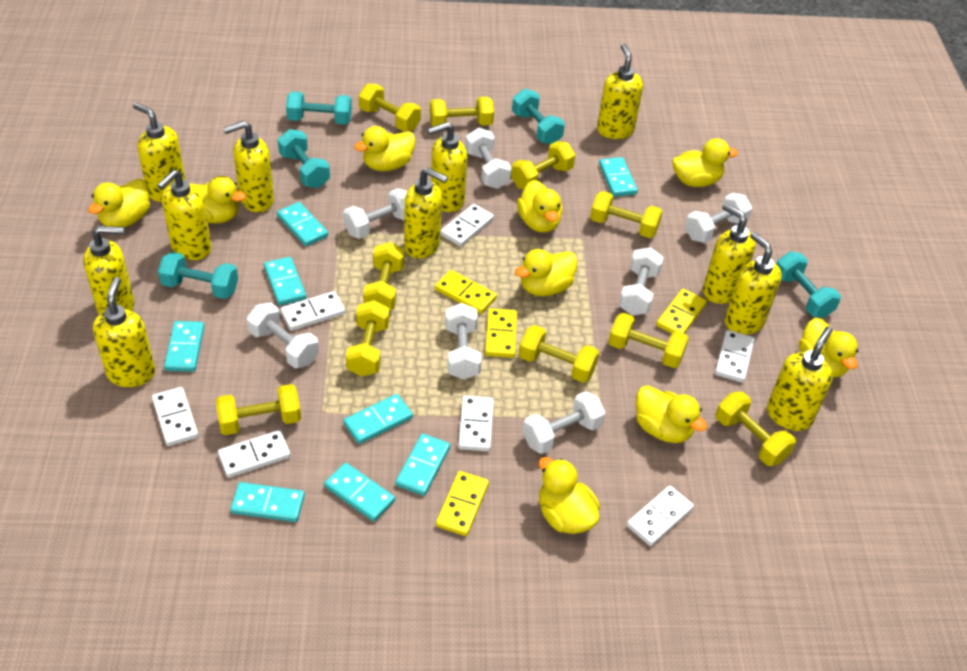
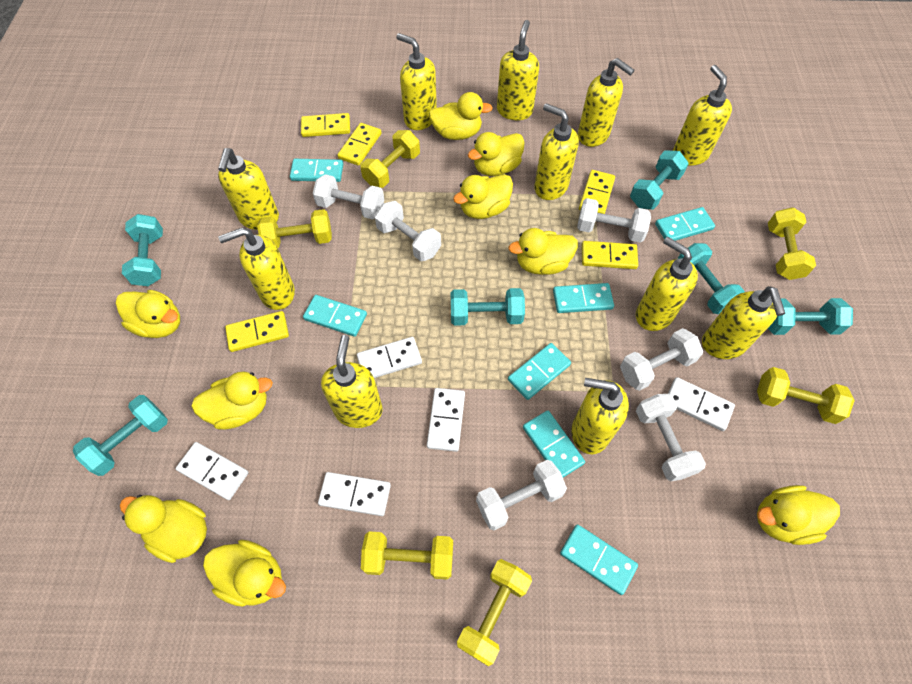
turquoise domino: [164,321,205,372] [230,482,305,522] [264,257,306,305] [277,202,328,246] [324,463,395,522] [343,394,413,444] [395,433,450,496] [599,157,638,197] = 8 -> [290,159,343,182] [303,295,367,337] [508,343,571,400] [523,411,585,478] [553,283,614,313] [560,524,638,595] [655,207,715,241] = 7
turquoise dumbbell: [158,252,238,299] [278,129,330,188] [286,91,352,125] [512,89,565,144] [777,251,841,318] = 5 -> [73,395,168,476] [122,214,163,286] [451,288,525,326] [630,150,689,210] [678,243,745,314] [768,298,853,335] = 6
white domino: [152,387,199,446] [218,430,291,478] [280,291,345,331] [441,204,494,247] [458,396,494,452] [627,486,694,546] [715,330,755,383] = 7 -> [176,442,248,500] [318,472,391,516] [357,337,422,378] [427,388,465,452] [668,377,735,431] = 5
white dumbbell: [247,303,319,368] [343,188,407,239] [445,303,481,380] [465,128,512,189] [523,391,606,454] [619,247,664,315] [685,193,752,243] = 7 -> [313,174,384,219] [375,201,441,261] [476,460,567,530] [577,198,651,243] [620,328,703,391] [636,394,706,481] = 6
yellow domino: [435,270,497,314] [436,471,489,536] [485,308,517,358] [656,289,707,334] = 4 -> [225,311,289,352] [301,113,350,137] [337,123,381,166] [579,170,615,214] [582,241,638,269] = 5
yellow dumbbell: [216,384,301,435] [346,300,389,376] [359,84,421,131] [363,242,405,310] [430,97,494,127] [511,141,576,190] [518,325,599,383] [590,191,663,238] [608,313,689,368] [716,392,796,466] = 10 -> [257,209,332,248] [360,130,420,188] [361,531,453,580] [457,559,532,666] [757,367,855,424] [768,207,816,280] = 6

